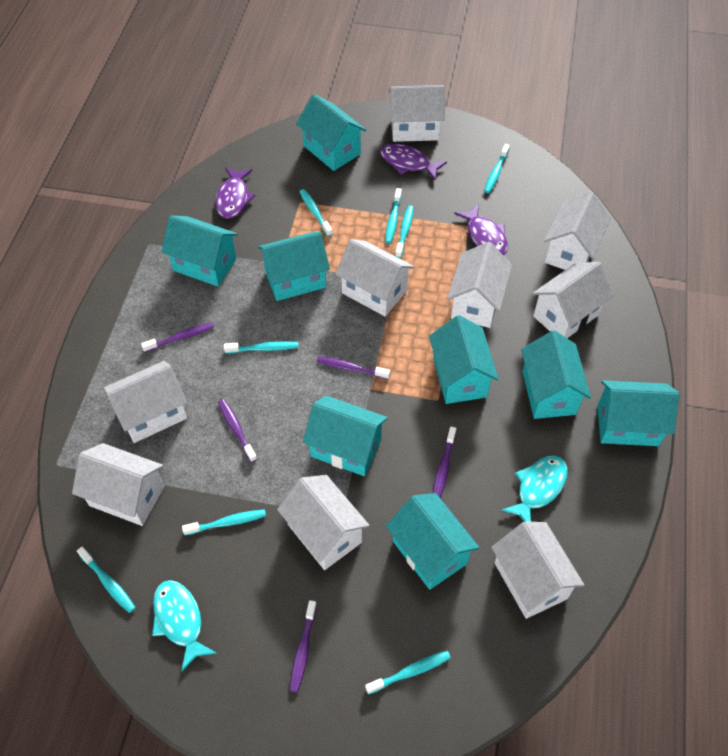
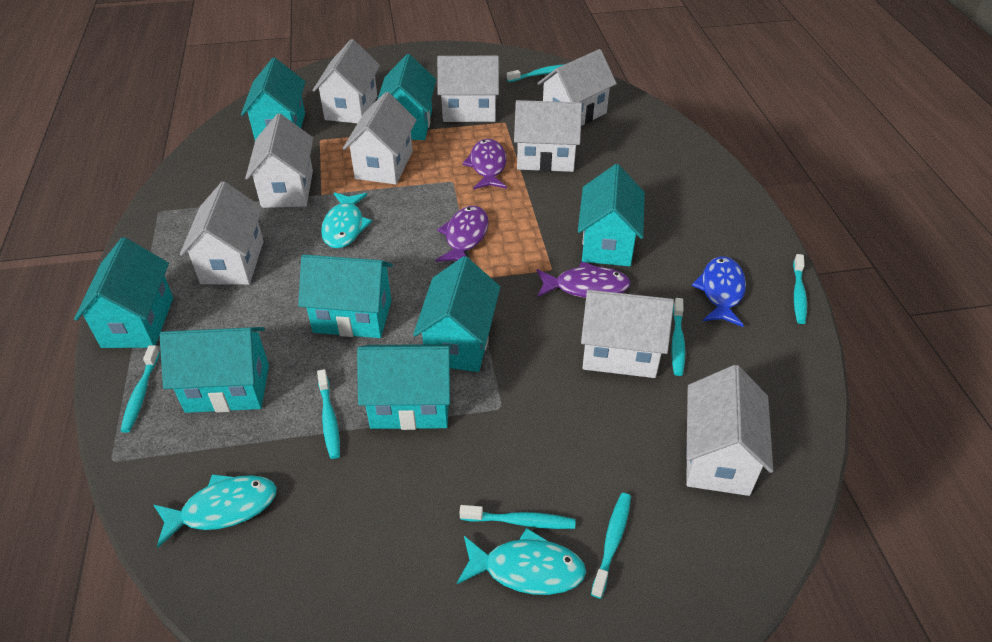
blue fish: none = 0 -> [692,256,746,327] = 1
purple toothbrush: [141,322,214,352] [218,399,257,463] [290,600,317,692] [317,356,390,379] [433,426,456,498] = 5 -> none = 0
turquoise fish: [152,580,216,672] [501,456,567,522] = 2 -> [154,474,277,548] [321,192,372,249] [457,528,586,595] = 3
turquoise toothbrush: [77,547,136,613] [182,509,266,535] [224,341,299,353] [299,189,333,237] [365,651,451,694] [385,188,402,243] [395,206,414,258] [484,144,510,193] = 8 -> [121,345,160,433] [317,369,340,459] [459,505,575,529] [507,64,565,82] [591,493,631,599] [671,298,685,376] [793,254,807,324] = 7

